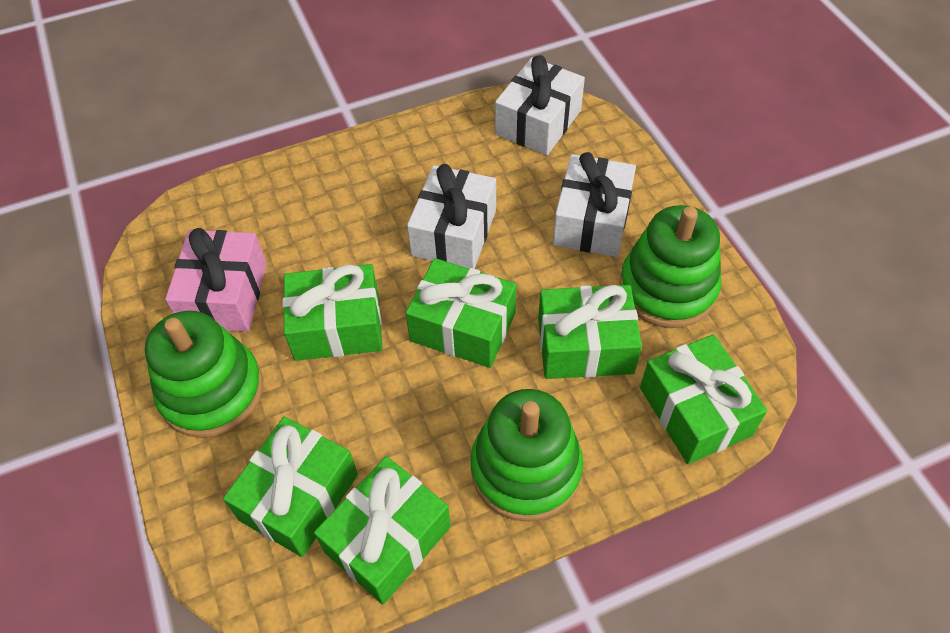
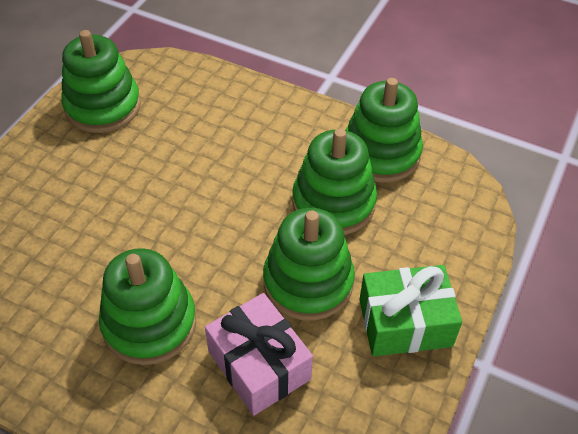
green gift: [223,417,358,557] [283,264,383,361] [314,456,451,604] [405,258,516,368] [538,285,642,379] [640,334,767,464] = 6 -> [359,265,462,356] = 1
green stacking toy: [145,311,263,438] [470,389,583,522] [619,205,721,328] = 3 -> [61,30,141,133] [99,248,196,365] [263,208,355,321] [292,128,377,235] [346,78,423,183] = 5
white gift: [407,164,496,269] [495,55,585,155] [553,152,636,257] = 3 -> none = 0

